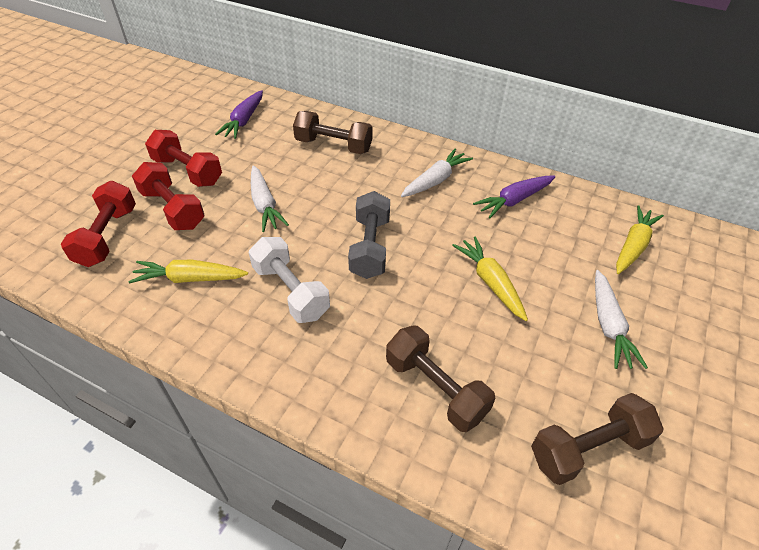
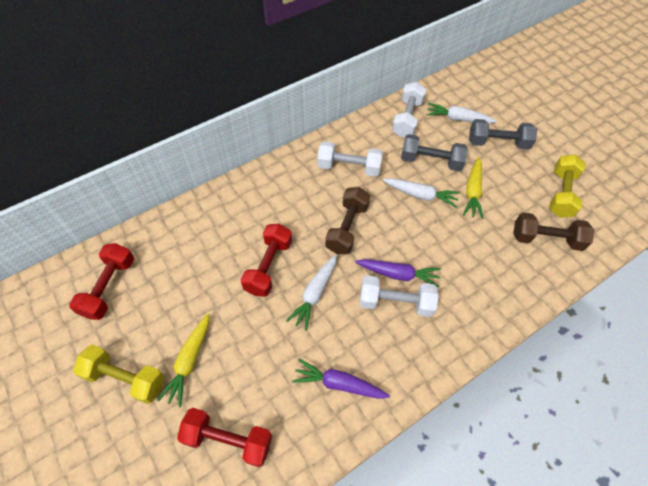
brown dumbbell: [293,111,372,154] [386,326,495,432] [531,393,664,485] = 3 -> [325,187,370,254] [513,212,594,251] = 2
grey dumbbell: [348,191,390,279] = 1 -> [401,134,468,171] [469,119,537,150] = 2
white dumbbell: [249,237,330,323] = 1 -> [317,141,383,177] [359,275,439,317] [392,82,426,138] = 3
yellow carrot: [128,260,248,283] [452,236,528,321] [616,205,664,274] = 3 -> [157,314,209,407] [463,157,483,219] = 2
yellow dumbbell: none = 0 -> [73,345,165,404] [549,154,586,217] = 2

